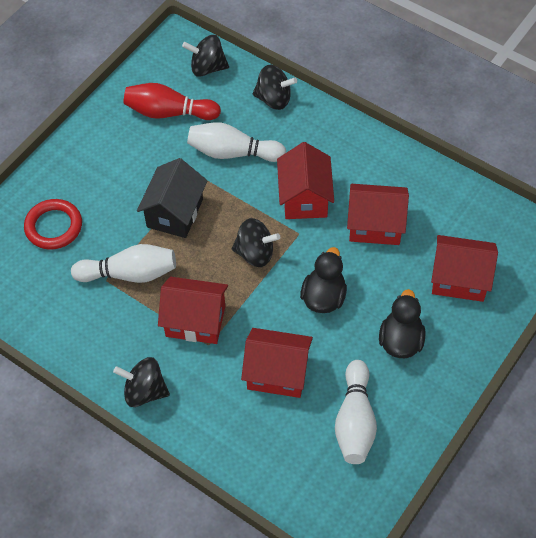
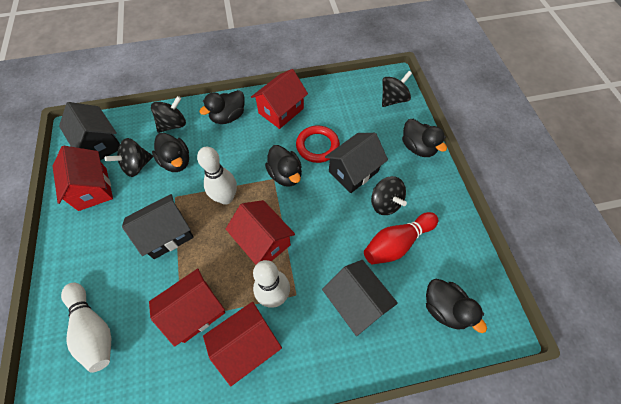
black duck: [300,247,347,313] [379,289,426,358] = 2 -> [152,133,189,172] [199,90,245,124] [265,145,302,187] [402,119,447,157] [426,279,487,333] = 5
black house: [137,158,208,238] = 1 -> [59,102,120,160] [122,194,194,259] [322,260,398,336] [325,133,388,193] = 4

